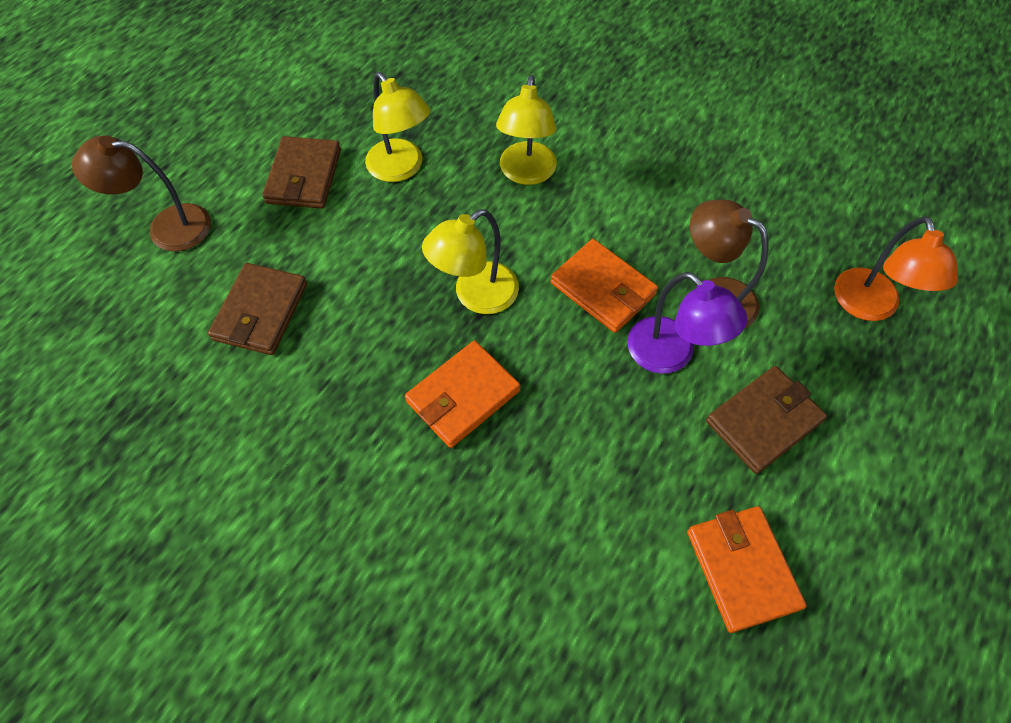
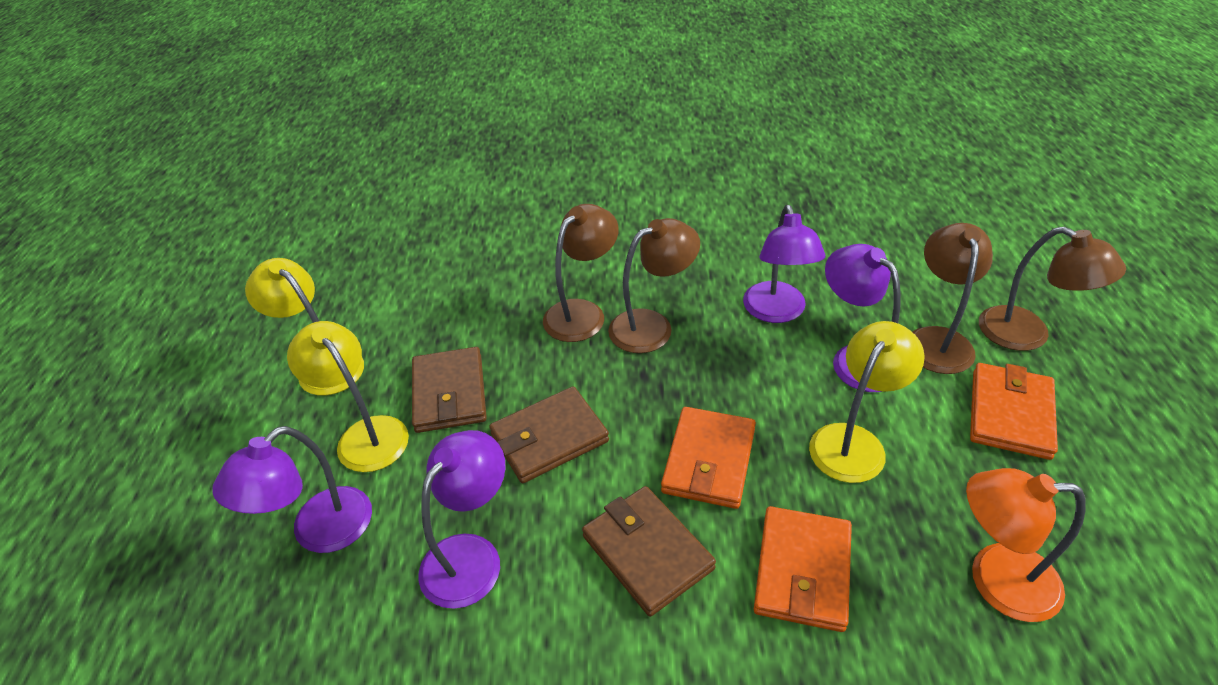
brown lamp: [72,136,211,252] [690,200,769,329] = 2 -> [543,204,619,342] [608,218,700,353] [912,223,993,374] [979,227,1126,351] = 4
purple lamp: [627,272,747,374] = 1 -> [212,426,372,553] [418,430,506,609] [743,205,825,323] [825,244,901,392] = 4

